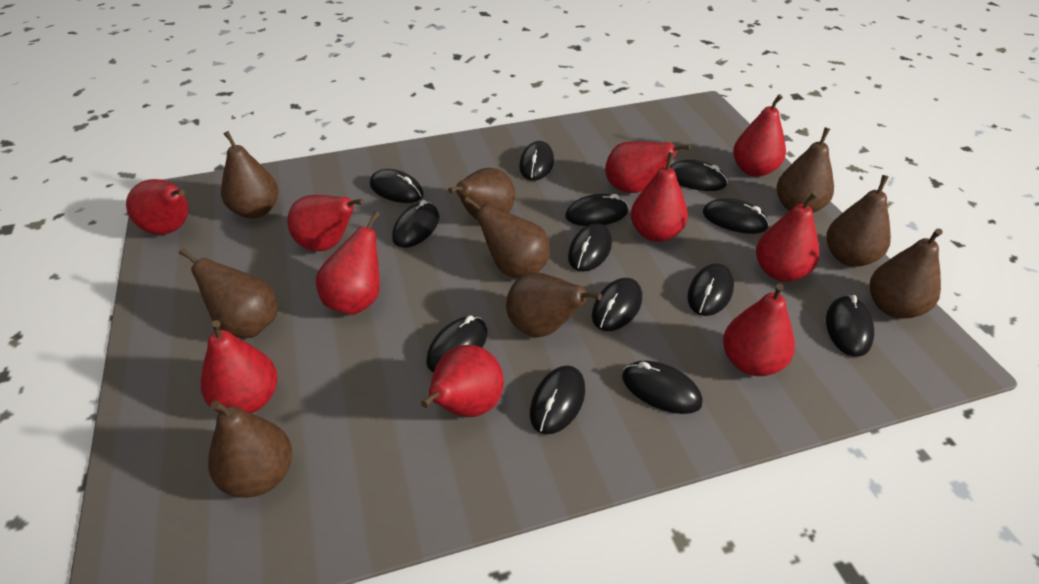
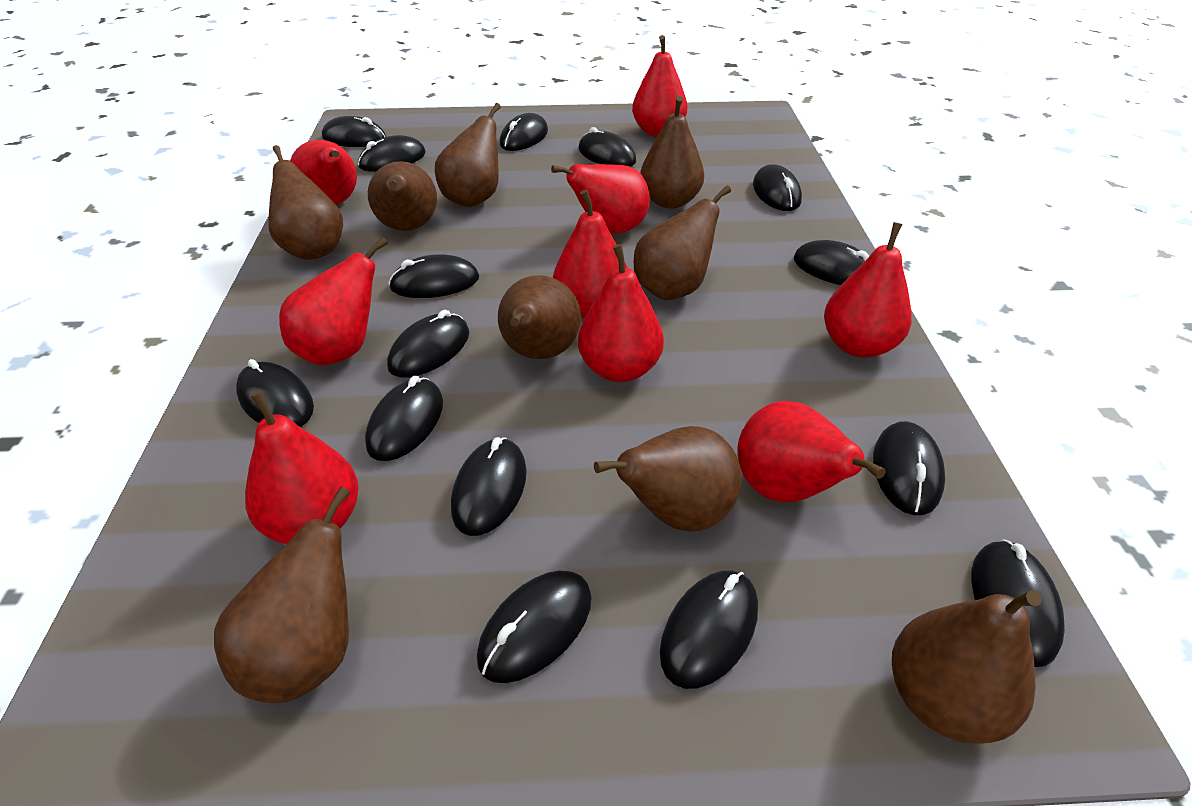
black mouse: [370,169,423,203] [392,200,439,248] [426,316,488,372] [519,141,554,181] [530,365,585,435] [565,194,628,226] [568,223,612,272] [592,278,642,331] [622,361,703,414] [670,160,728,191] [687,263,734,316] [703,198,769,234] [826,295,874,357] = 13 -> [236,359,314,427] [322,116,386,147] [358,135,426,172] [365,376,443,461] [387,310,469,378] [389,254,479,298] [451,437,527,536] [477,571,592,683] [500,113,548,151] [578,127,636,167] [660,571,758,689] [753,164,802,211] [793,240,869,285] [873,421,945,515] [971,539,1065,667] = 15
red pear: [126,179,188,235] [201,320,278,414] [288,195,364,251] [316,211,380,315] [421,345,504,417] [605,141,690,193] [631,152,688,242] [723,283,795,376] [733,94,786,177] [756,192,819,282] = 10 -> [245,391,359,544] [279,237,388,366] [290,140,357,205] [551,164,650,234] [553,190,627,319] [578,244,664,382] [632,35,688,137] [737,401,886,502] [824,222,912,358] = 9

